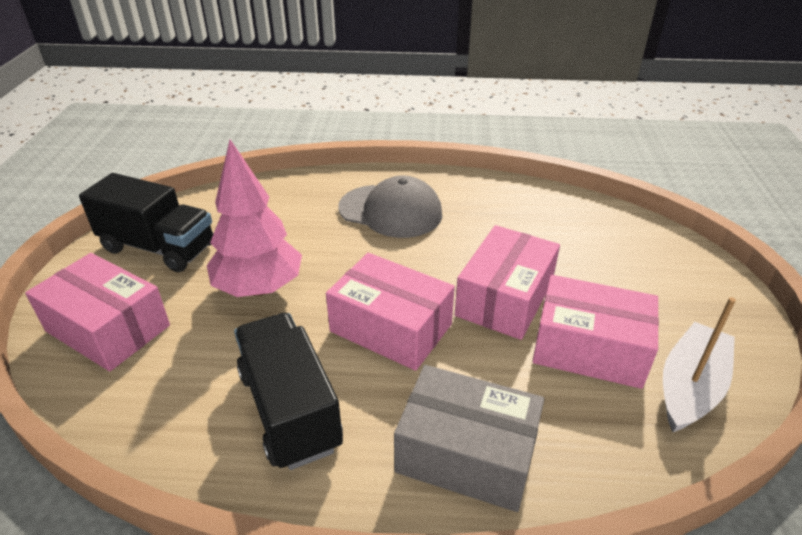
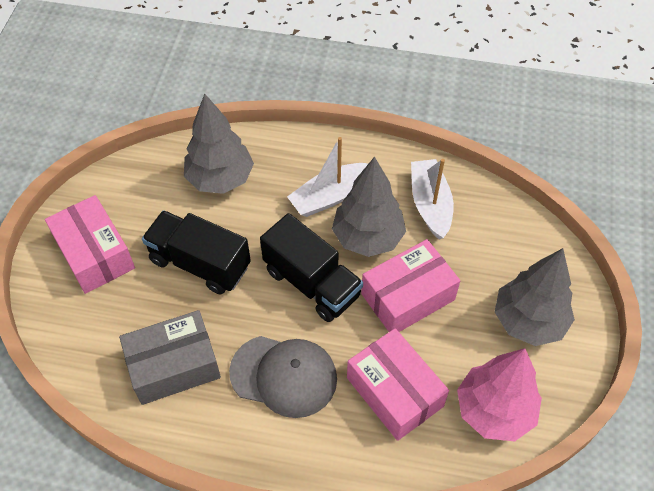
grey tree: none = 0 -> [184,94,254,194] [332,156,406,257] [495,248,575,346] = 3
pink box: [25,253,170,371] [326,253,455,371] [455,225,560,340] [532,275,659,389] = 4 -> [45,195,135,294] [347,328,449,441] [361,239,460,332] = 3
white boat: [663,297,736,432] = 1 -> [287,137,368,217] [411,159,454,240] = 2

